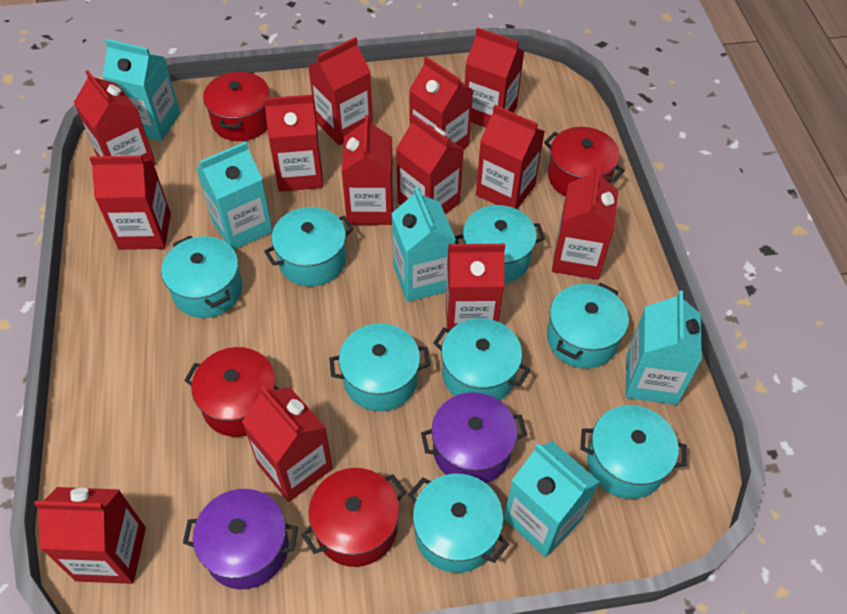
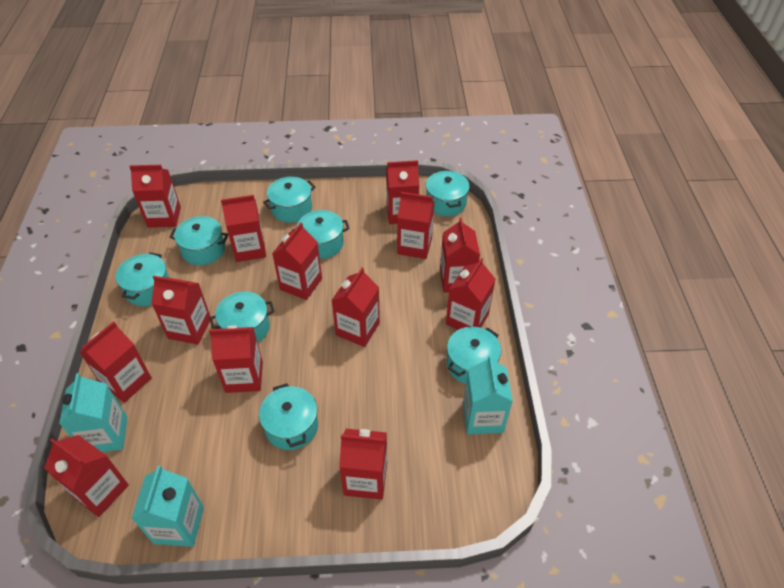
purple pot: [183,489,298,589] [421,392,527,483] = 2 -> none = 0
red pot: [184,347,279,437] [203,71,270,141] [301,468,406,567] [544,127,625,196] = 4 -> none = 0
turquoise carton: [102,39,180,141] [196,142,273,250] [392,187,456,302] [504,441,599,557] [626,291,702,405] = 5 -> [59,373,127,452] [131,466,204,547] [463,355,513,434] = 3

